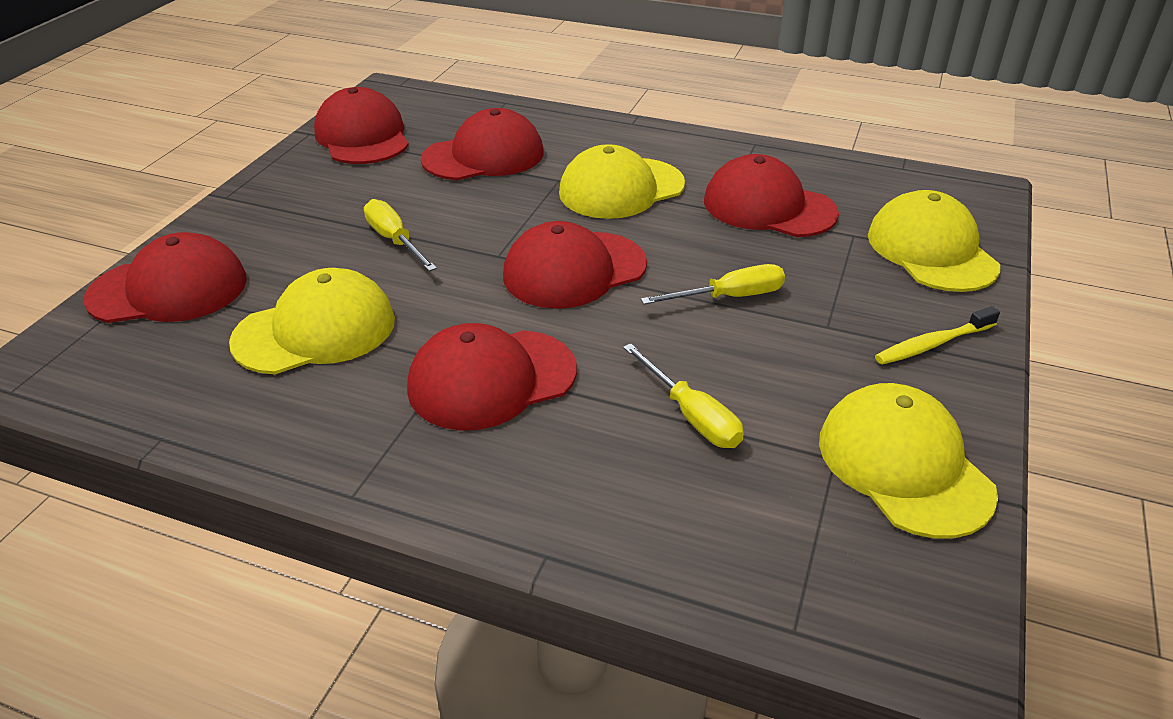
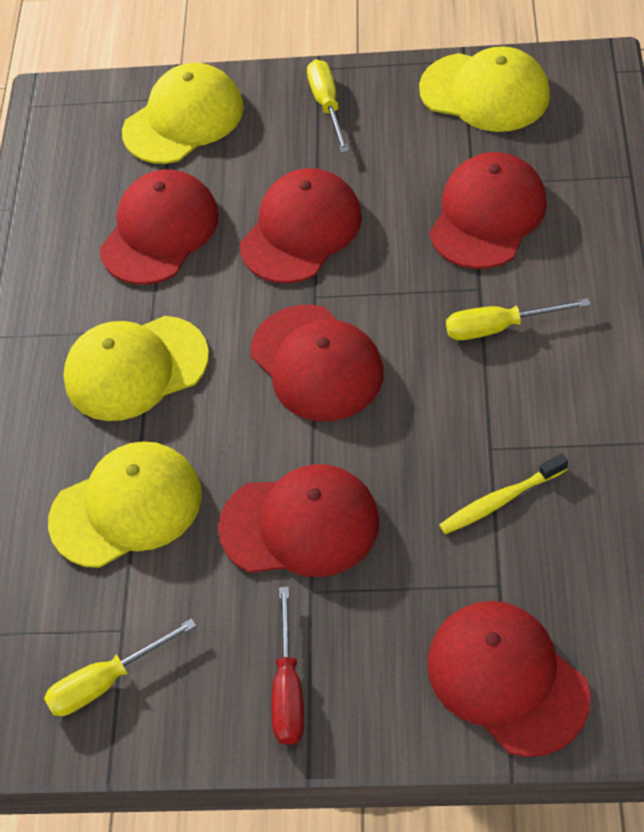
red screwdriver: none = 0 -> [272,586,304,745] = 1

